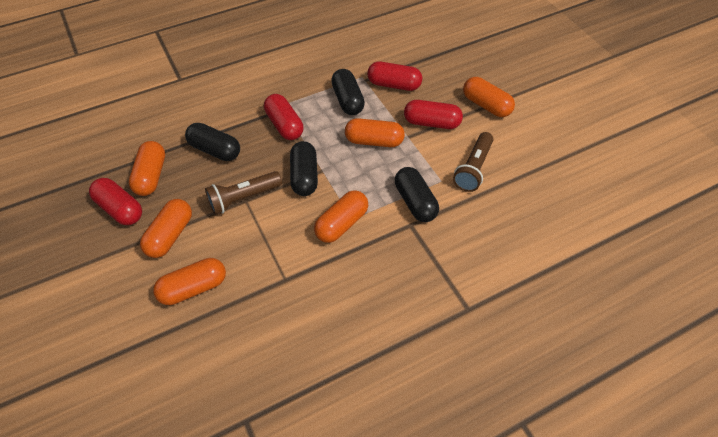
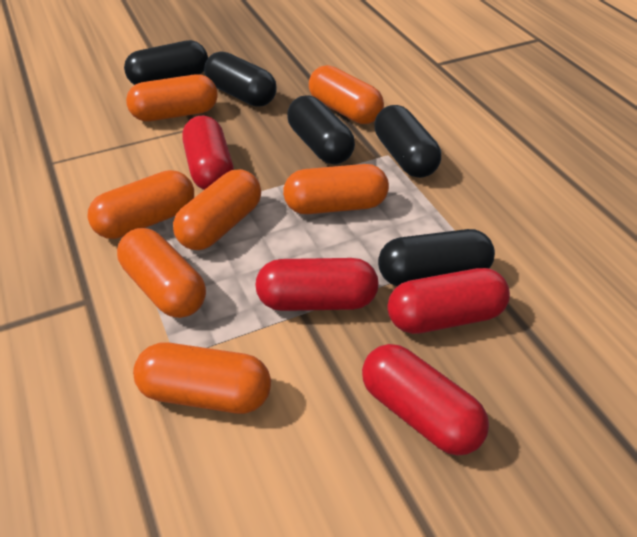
black capsule: [185,123,240,161] [290,141,318,196] [331,69,365,115] [395,167,439,222] = 4 -> [124,40,208,85] [204,51,277,107] [287,95,355,164] [374,105,441,178] [378,229,495,286] = 5
brown flashlight: [205,171,282,215] [453,132,494,192] = 2 -> none = 0
orange capsule: [129,141,165,196] [140,199,192,258] [153,258,226,305] [314,190,368,243] [345,118,405,147] [463,77,515,117] = 6 -> [88,170,194,239] [117,228,206,318] [126,74,218,121] [133,342,271,414] [173,169,261,250] [283,164,389,214] [309,65,384,124] = 7

